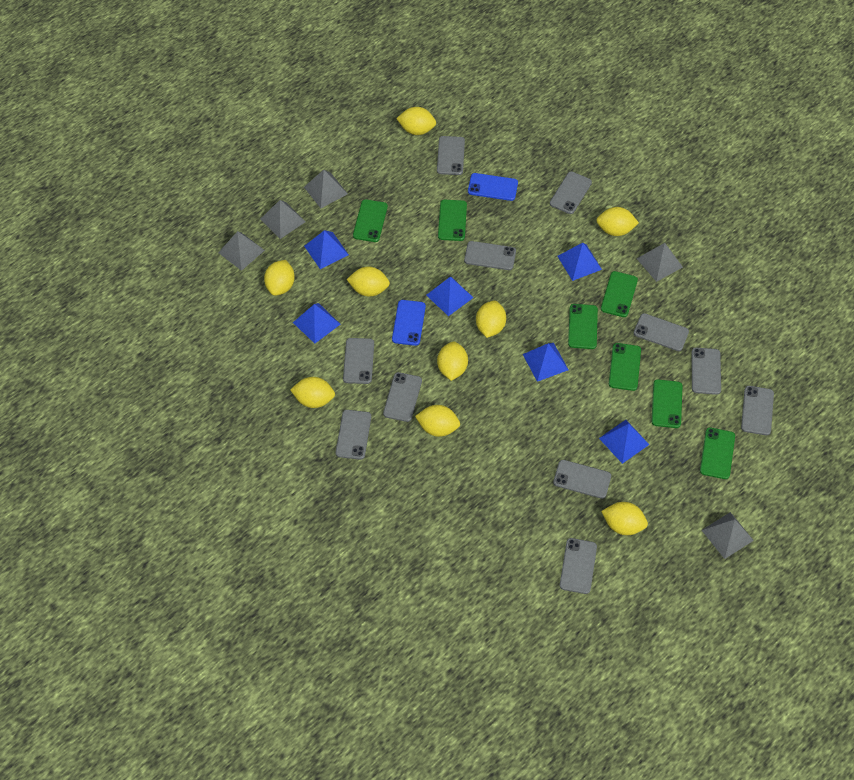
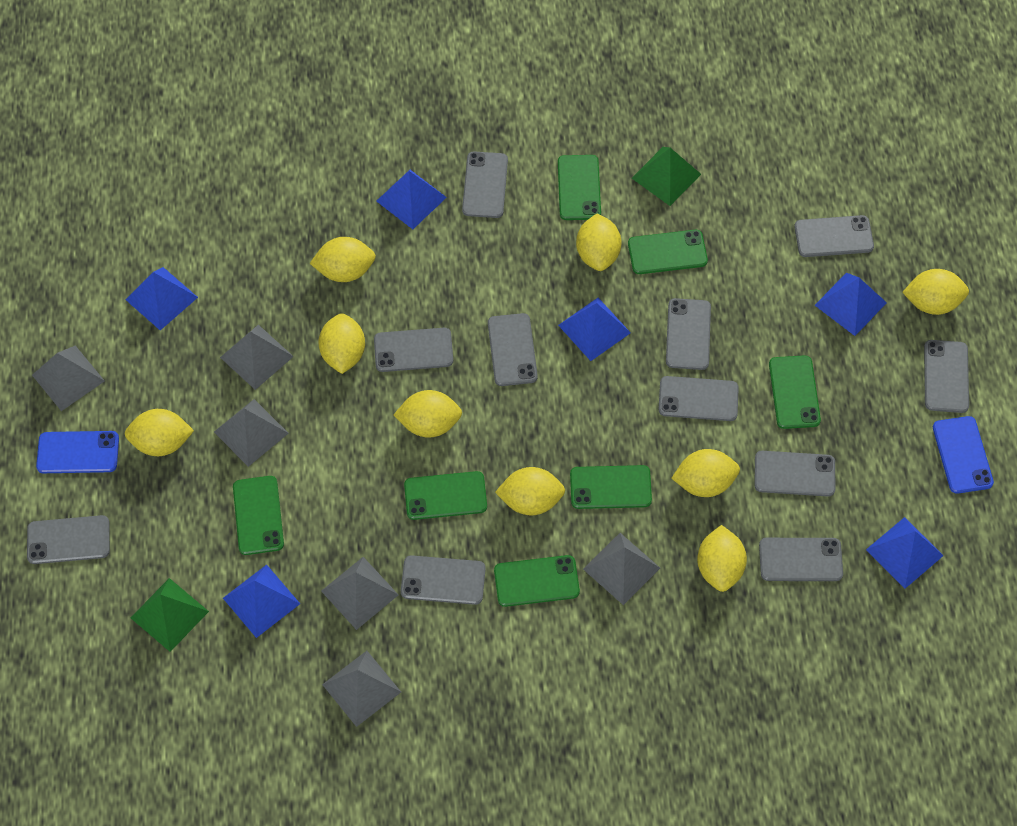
green pyramid: none = 0 -> [131,578,209,652] [632,147,701,206] = 2
grey pyramid: [218,231,265,271] [260,200,306,239] [304,170,348,208] [637,243,683,282] [702,512,754,559] = 5 -> [32,345,105,411] [214,399,289,467] [220,325,294,390] [321,557,398,630] [322,651,401,727] [583,533,660,605] = 6

